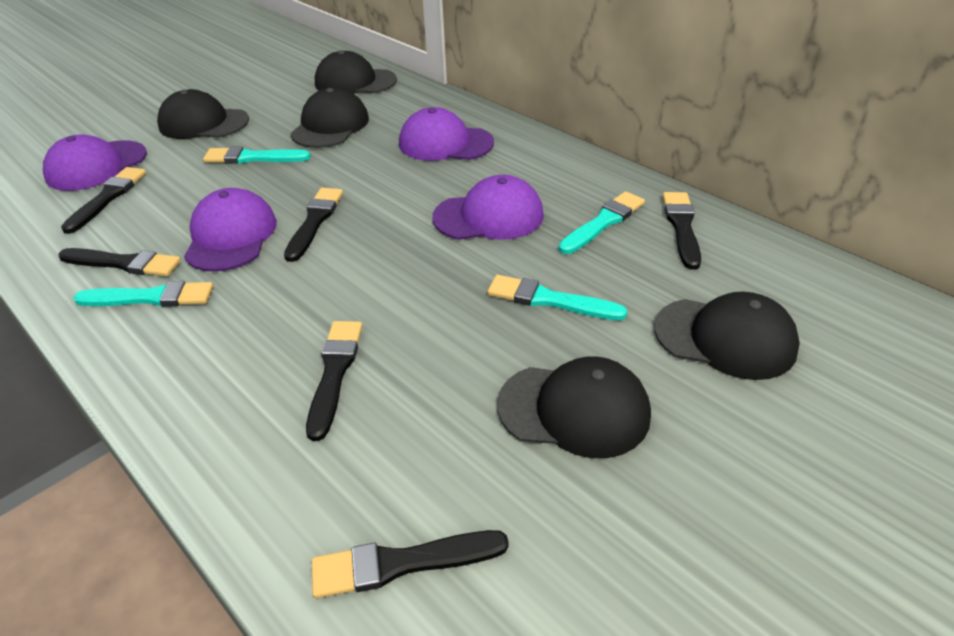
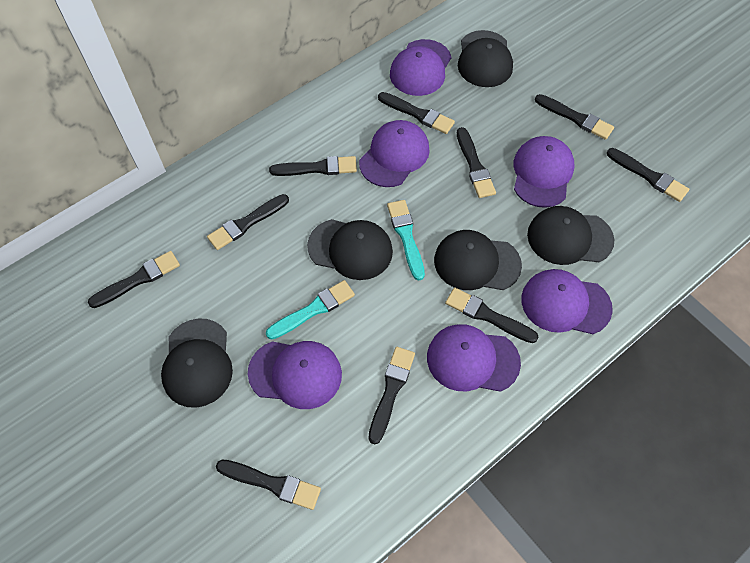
black brush: [59,248,181,276] [61,167,146,234] [284,188,343,262] [306,321,362,441] [312,530,509,598] [663,192,701,270] = 6 -> [88,251,180,308] [207,194,289,250] [216,459,321,510] [269,156,357,176] [368,347,415,444] [378,92,455,134] [445,288,538,343] [457,127,496,198] [535,94,614,140] [607,148,689,202] = 10
purple cap: [43,134,147,191] [184,188,277,272] [399,107,494,161] [432,175,544,240] = 4 -> [248,341,342,409] [359,120,430,187] [390,39,451,96] [427,324,521,392] [514,136,575,208] [521,269,613,334] = 6
turquoise brush: [73,281,213,307] [203,146,311,164] [488,275,627,320] [558,191,645,254] = 4 -> [266,280,355,339] [387,200,425,281] = 2

